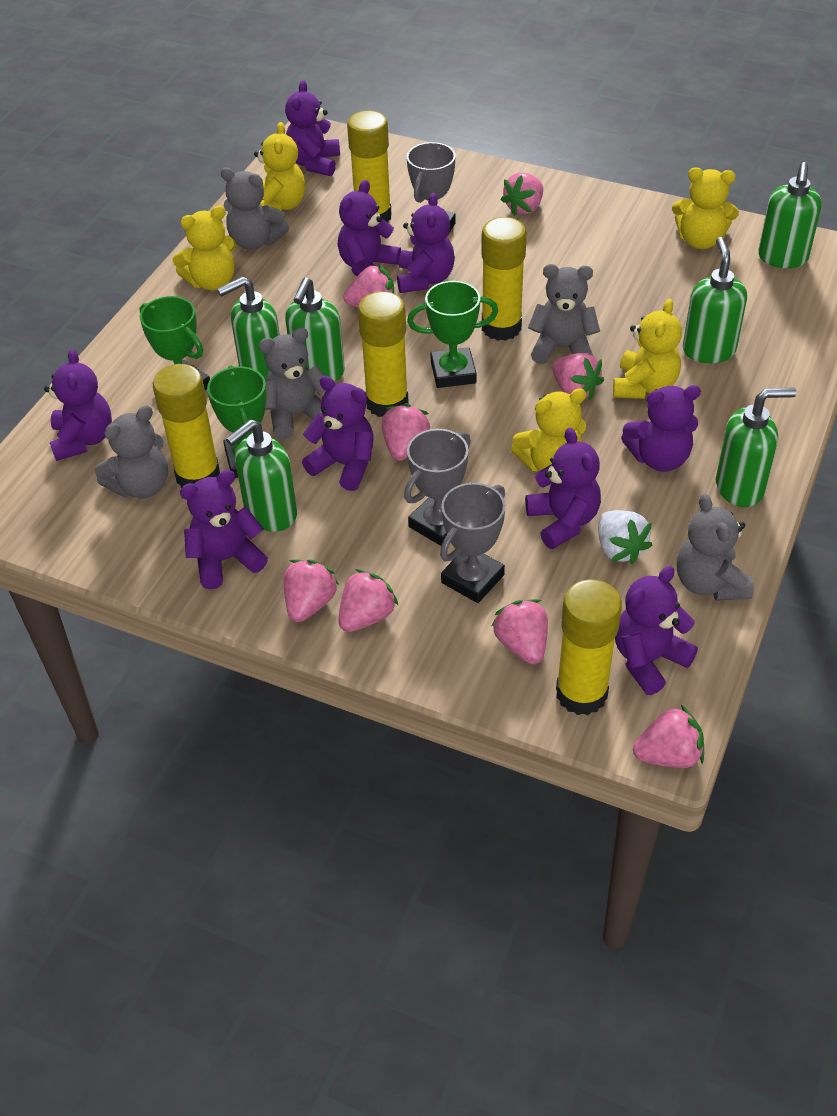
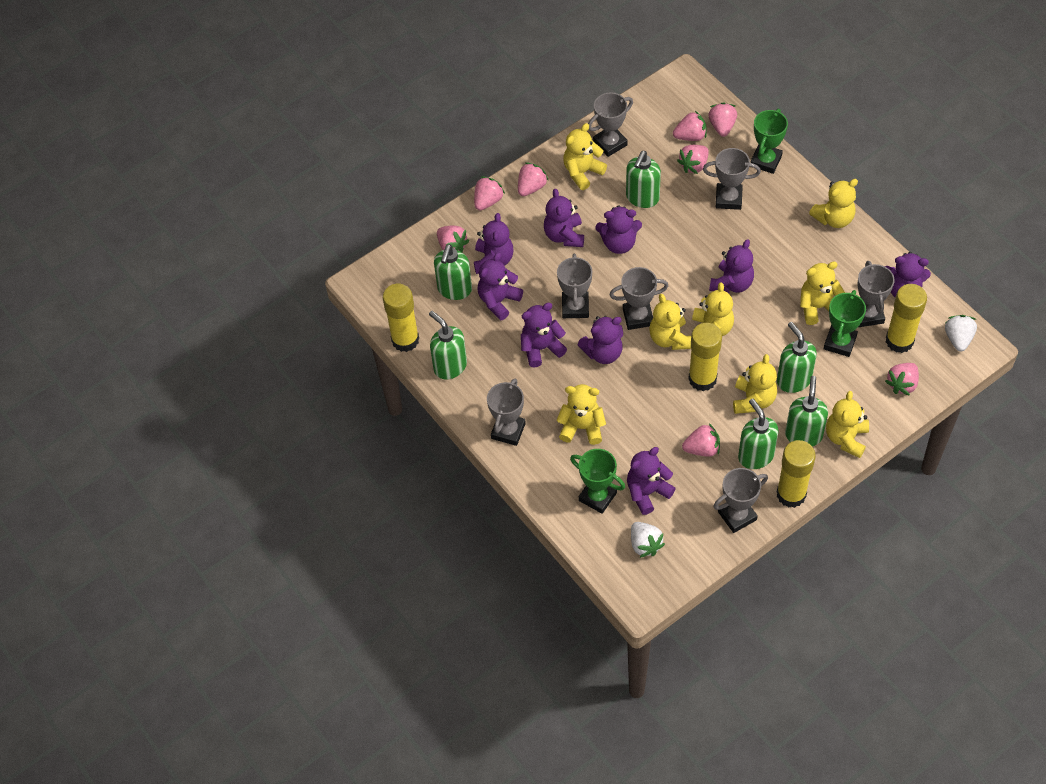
grey teddy bear: [95,405,168,498] [221,168,289,250] [259,327,325,439] [528,264,600,364] [677,494,754,601] = 5 -> none = 0
grey trophy: [404,429,471,546] [407,142,456,236] [440,483,505,603] = 3 -> [487,379,526,446] [557,254,592,318] [588,92,633,157] [609,267,668,330] [703,148,761,210] [713,468,768,533] [857,261,895,327] = 7
white strawberry: [598,510,652,564] = 1 -> [631,522,665,558] [945,315,977,352] = 2
yellow glue stick: [153,364,220,488] [347,111,392,222] [358,291,409,417] [481,217,527,341] [556,579,622,715] = 5 -> [383,284,419,352] [688,323,722,391] [777,440,816,508] [886,284,927,353] = 4
yellow teddy bear: [172,205,236,290] [254,122,305,211] [511,388,586,471] [613,299,682,399] [672,167,739,249] = 5 -> [556,384,606,445] [563,123,607,190] [649,294,691,350] [692,282,734,336] [733,354,777,414] [800,261,845,325] [809,179,858,228] [826,391,869,458] = 8

